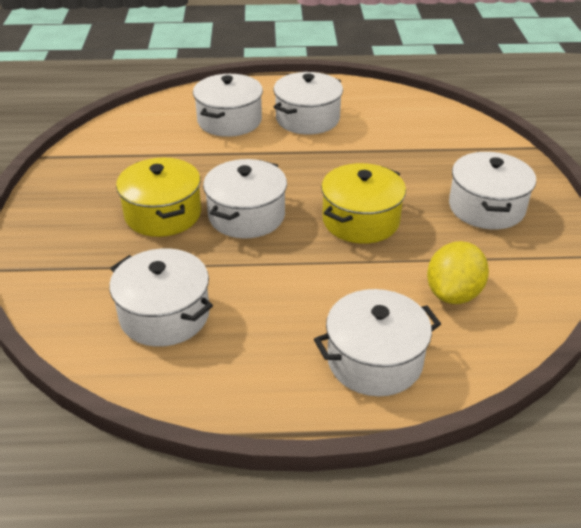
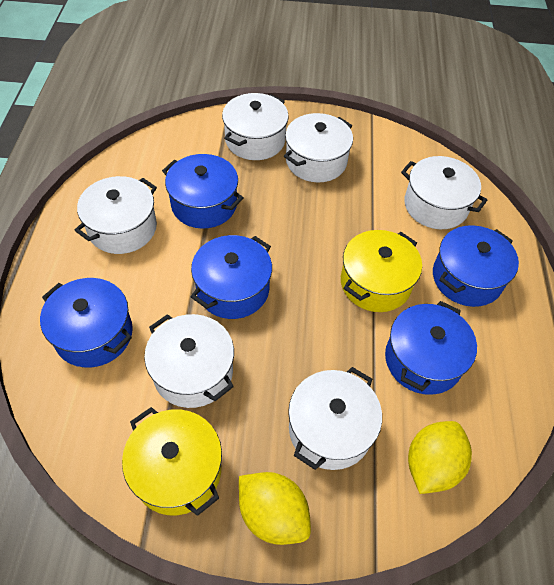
blue pot: none = 0 -> [40,278,133,368] [162,154,244,229] [191,235,272,319] [385,301,477,395] [433,225,519,307] = 5
yellow lemon: [427,241,489,304] = 1 -> [239,472,311,545] [408,421,472,494] = 2

